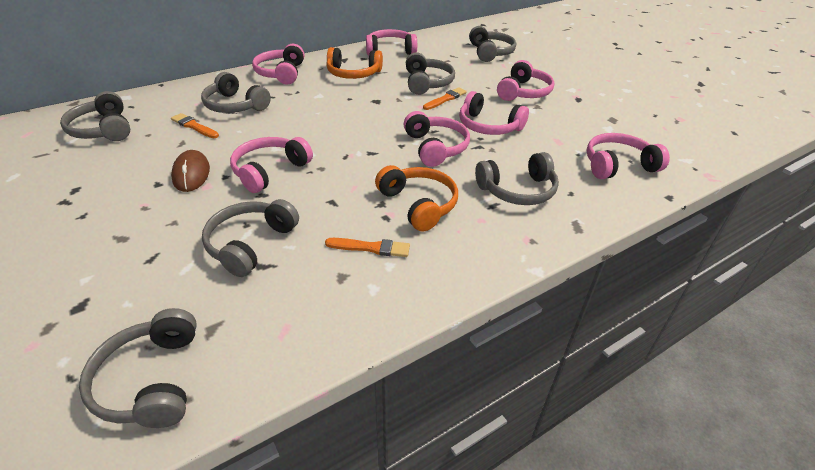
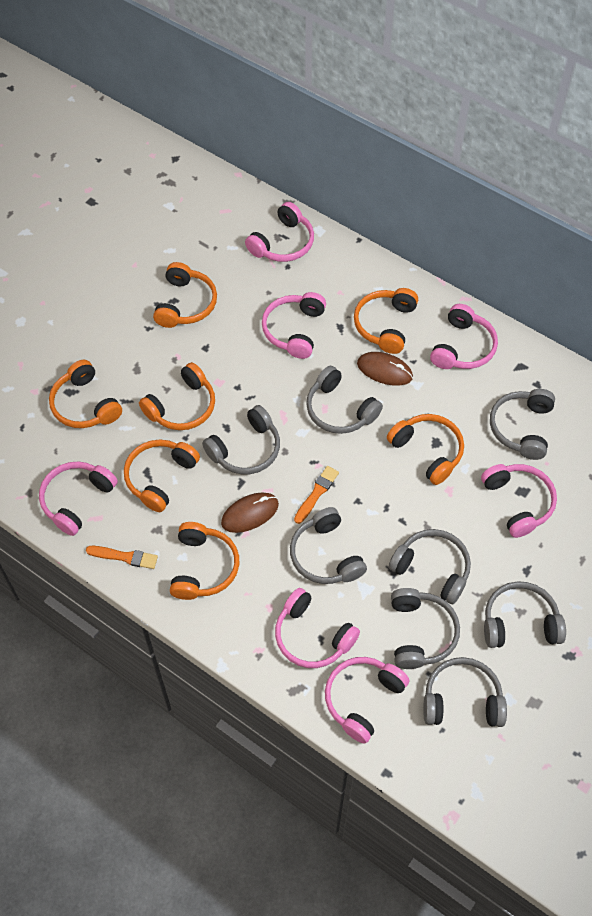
brown mouse: [171,150,210,192] = 1 -> [221,493,279,533] [357,352,413,386] = 2
grey headphones: [60,91,130,141] [79,308,197,428] [201,72,271,113] [202,199,299,277] [406,52,455,95] [469,26,516,62] [475,152,559,205] = 7 -> [202,405,280,474] [290,507,367,584] [306,366,383,434] [389,529,471,604] [391,588,460,669] [423,657,507,727] [484,581,566,648] [490,389,555,460] = 8
orange brush: [171,113,219,138] [325,238,410,257] [423,87,467,110] = 3 -> [86,546,158,569] [294,466,339,524] = 2
orange headphones: [326,47,383,79] [375,165,458,231] = 2 -> [49,360,122,428] [124,440,200,512] [139,362,215,430] [153,262,217,328] [170,522,239,600] [354,288,418,354] [387,414,464,485] = 7

